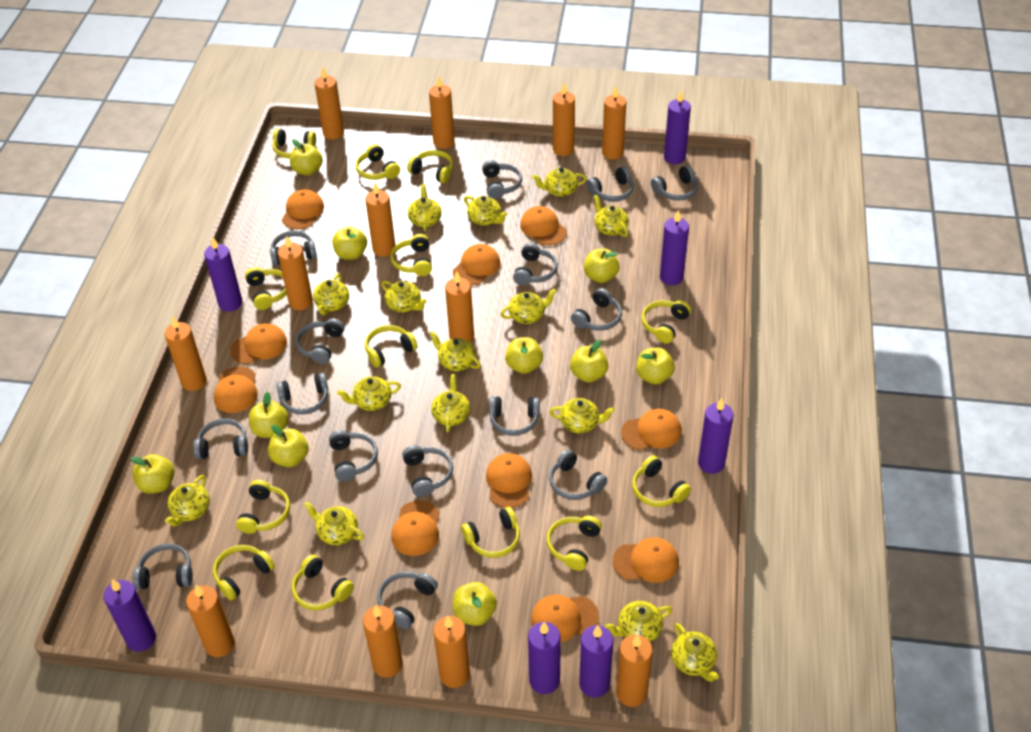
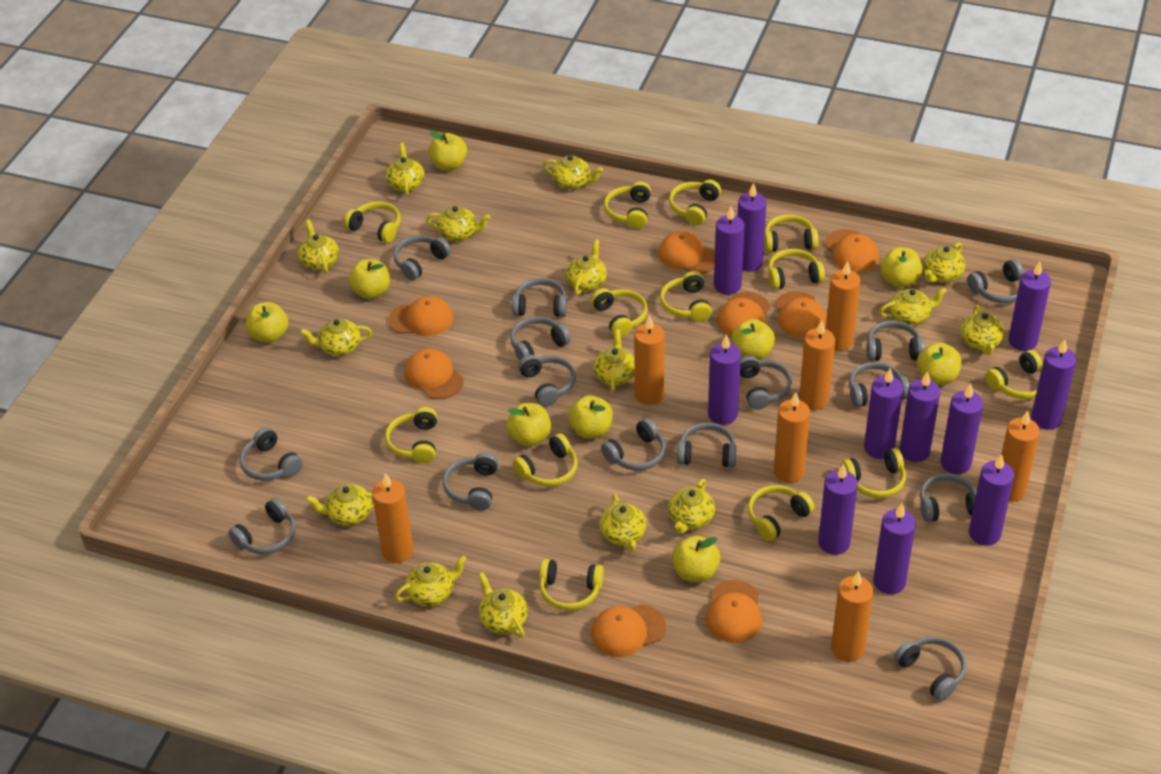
orange candle: [165,316,207,391] [186,585,235,657] [278,236,313,310] [315,67,344,140] [363,605,403,678] [365,182,396,257] [429,76,455,149] [433,616,470,688] [445,271,474,343] [553,83,575,156] [602,86,626,160] [616,634,653,707] = 12 -> [372,473,414,563] [634,315,665,405] [774,392,810,483] [799,320,835,410] [826,261,860,351] [831,571,873,662] [1002,411,1040,502] = 7
orange cap: [214,366,258,413] [230,323,287,364] [282,189,324,229] [391,500,440,556] [453,244,500,286] [486,453,532,508] [520,206,567,245] [531,595,599,642] [613,537,679,583] [621,409,682,450] = 10 -> [388,296,454,336] [405,348,464,399] [591,604,666,657] [658,231,715,274] [706,580,762,643] [717,292,770,337] [775,291,826,338] [824,229,879,272] = 8
purple candle: [103,579,156,652] [204,237,242,312] [528,622,561,694] [579,625,613,698] [660,210,689,285] [664,91,691,164] [698,398,734,474] = 7 -> [708,334,741,425] [714,206,745,295] [738,183,767,272] [818,463,858,555] [864,368,903,459] [873,503,916,594] [900,371,940,462] [941,383,983,474] [969,454,1014,546] [1008,261,1051,351] [1031,339,1076,430] = 11
yellow apple: [130,454,174,494] [249,392,288,438] [268,425,309,467] [290,139,323,176] [332,226,367,260] [453,582,497,626] [505,337,543,374] [570,340,608,383] [584,249,620,283] [636,348,675,385] = 10 -> [246,302,289,343] [349,259,390,299] [429,131,467,171] [506,403,551,446] [568,395,613,439] [672,535,720,582] [732,319,775,360] [880,247,923,287] [917,342,962,385] = 9

